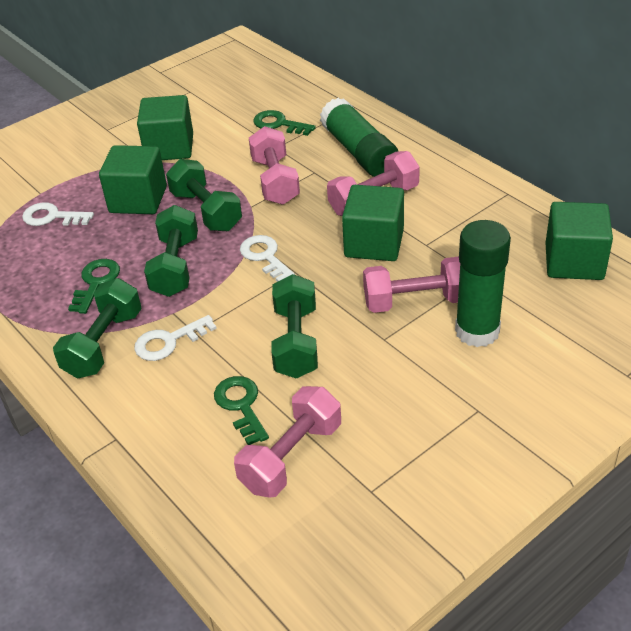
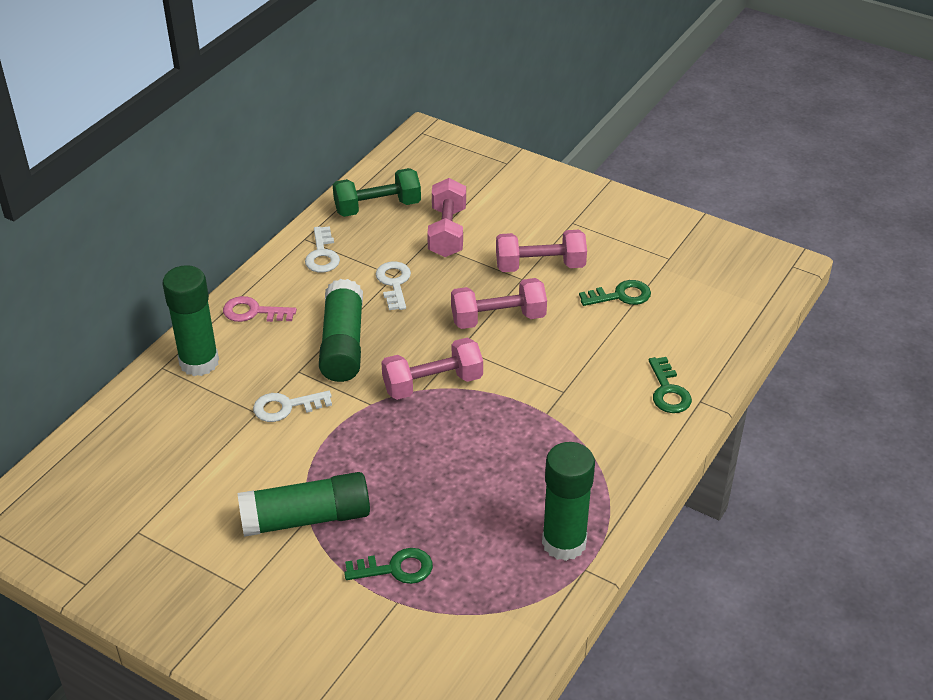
green cube: [99,145,167,214] [137,95,193,160] [342,185,404,261] [546,202,613,280] = 4 -> none = 0
green dumbbell: [53,278,142,379] [144,205,198,297] [166,159,242,231] [271,274,318,379] = 4 -> [333,168,421,217] = 1
green glue stick: [320,98,399,177] [455,220,511,347] = 2 -> [163,265,219,376] [238,472,370,537] [319,279,363,382] [542,442,595,561] = 4
pink key: none = 0 -> [223,296,297,322] = 1

